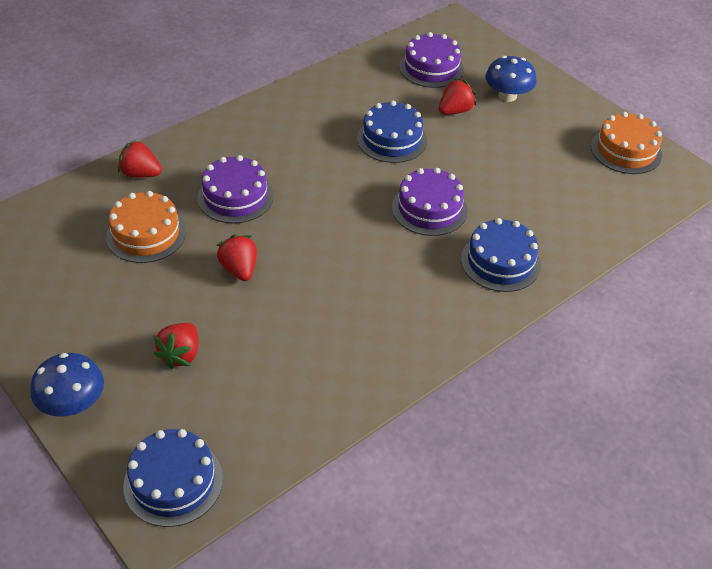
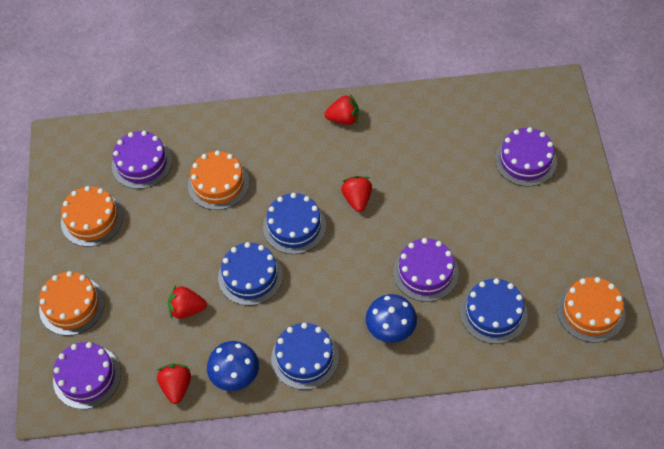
blue cake: [123,429,223,527] [357,101,427,163] [461,218,541,292] = 3 -> [218,242,283,306] [263,193,326,254] [271,323,339,390] [460,278,528,344] = 4
orange cake: [106,191,186,263] [591,112,662,174] = 2 -> [39,271,105,336] [61,186,123,247] [188,150,249,210] [557,277,625,342] = 4
purple cake: [197,155,274,223] [392,168,468,236] [399,32,464,88] = 3 -> [53,342,121,409] [112,131,172,189] [393,238,459,302] [495,127,557,187] = 4

